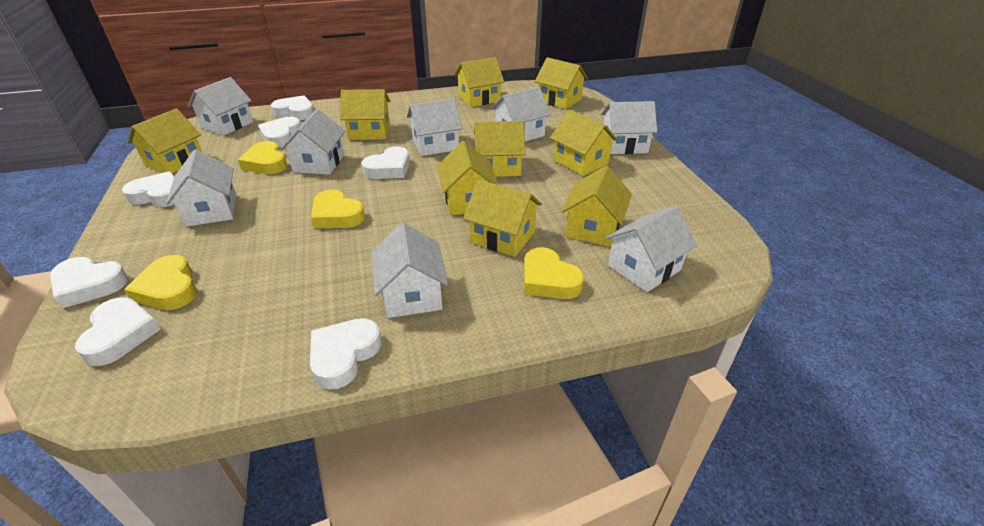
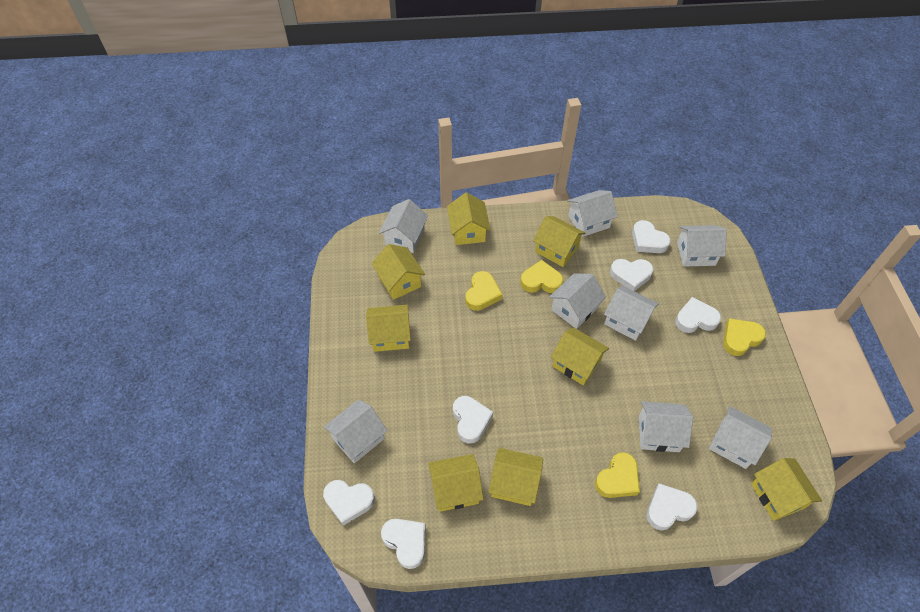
yellow house: [128,109,203,174] [340,89,390,140] [437,141,499,215] [454,57,504,107] [463,180,542,257] [474,121,525,177] [535,57,588,109] [550,110,618,176] [561,165,632,247] = 9 -> [366,305,411,352] [372,244,425,300] [428,454,484,512] [447,192,490,245] [489,448,543,506] [533,216,585,267] [551,327,609,386] [751,458,822,521] = 8

